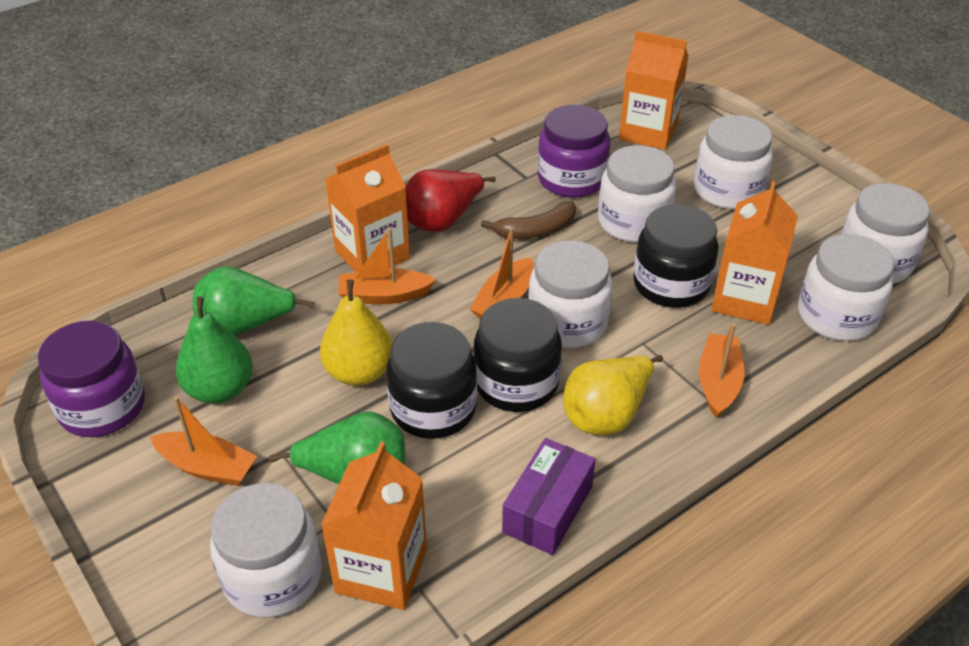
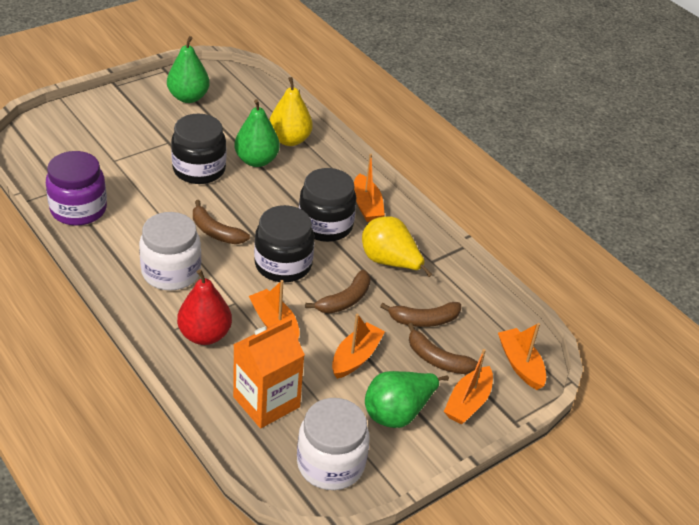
brown banana: [481,201,576,239] = 1 -> [193,200,250,244] [305,270,371,313] [380,302,461,327] [408,323,478,374] = 4
orange boat: [150,396,257,486] [338,228,436,304] [470,228,534,319] [699,323,745,418] = 4 -> [249,280,300,339] [332,314,385,379] [354,154,385,222] [444,349,493,425] [498,323,546,390] = 5
orange carton: [321,442,427,610] [325,144,410,272] [619,31,689,150] [711,180,798,325] = 4 -> [233,318,305,428] = 1
purple box: [502,438,596,555] = 1 -> none = 0
purple jar: [38,321,145,437] [538,105,610,198] = 2 -> [46,151,107,226] = 1
white jar: [210,483,322,618] [528,240,613,348] [598,145,676,243] [694,115,773,209] [798,234,894,341] [841,183,930,284] = 6 -> [139,212,201,291] [297,398,369,490] = 2

